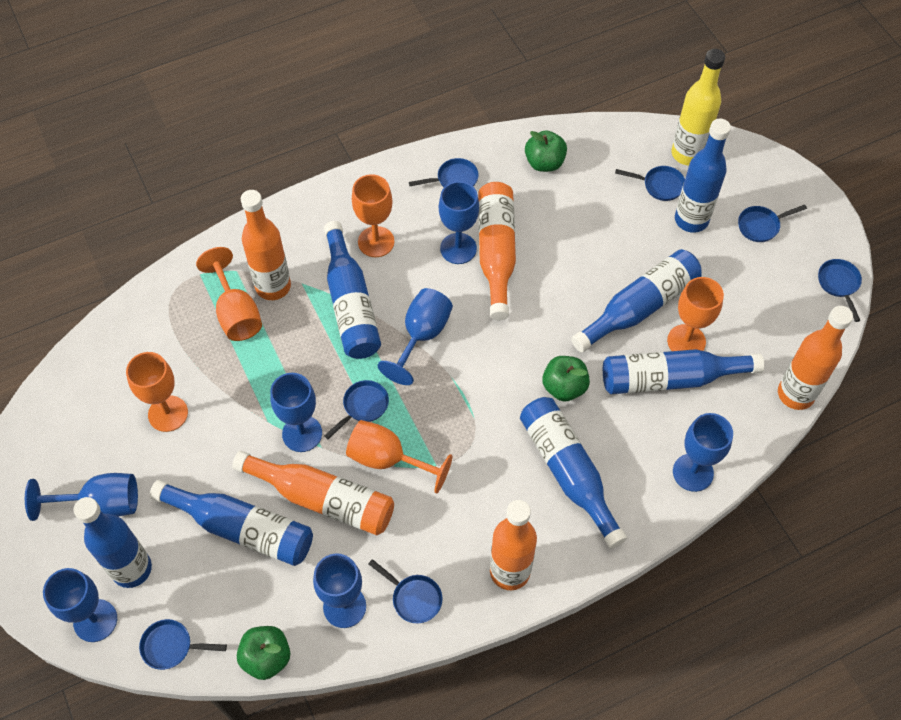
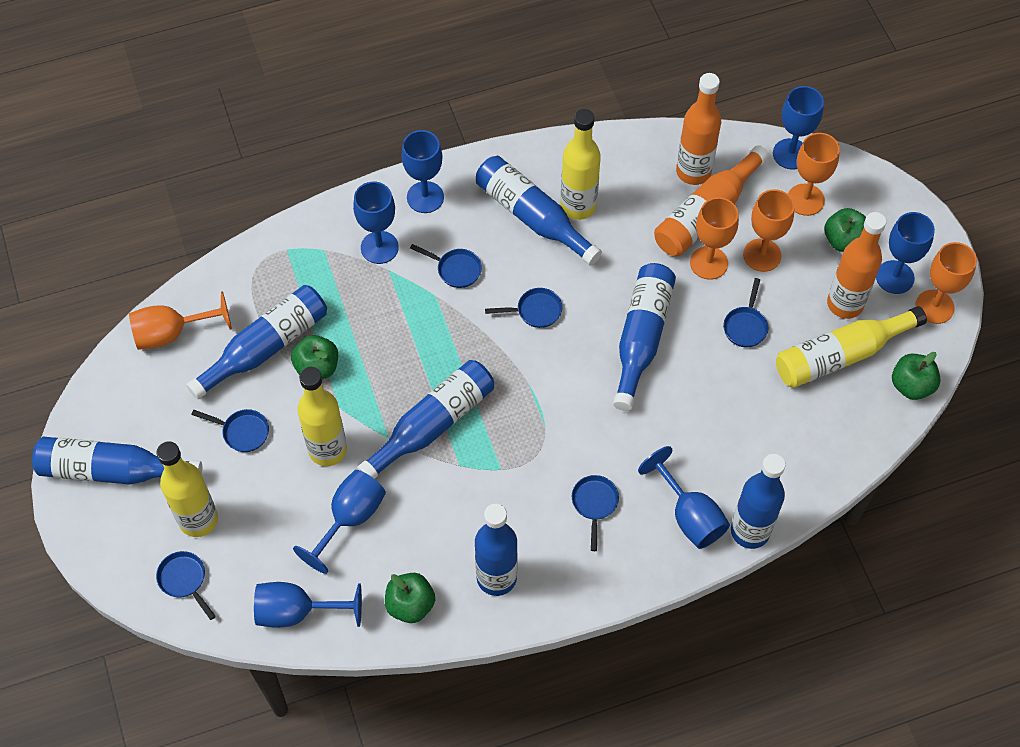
blue pan: [139,619,227,670] [324,380,389,439] [368,559,442,623] [409,158,479,187] [615,166,685,201] [738,205,807,242] [818,259,862,322] = 7 -> [156,551,216,620] [191,409,269,452] [410,244,482,288] [485,288,562,328] [572,475,619,551] [723,278,769,347] = 6
green apple: [237,626,290,680] [525,130,567,172] [542,356,590,401] = 3 -> [291,335,338,379] [385,573,435,623] [824,208,866,252] [892,352,940,400] = 4
orange bottle: [232,451,394,535] [241,190,291,300] [478,182,516,320] [490,500,537,590] [778,306,853,410] = 5 -> [654,145,769,256] [676,73,721,185] [827,212,886,319] = 3
yellow bottle: [671,49,725,165] = 1 -> [157,441,218,537] [297,367,347,466] [561,109,601,220] [776,306,927,388] = 4

